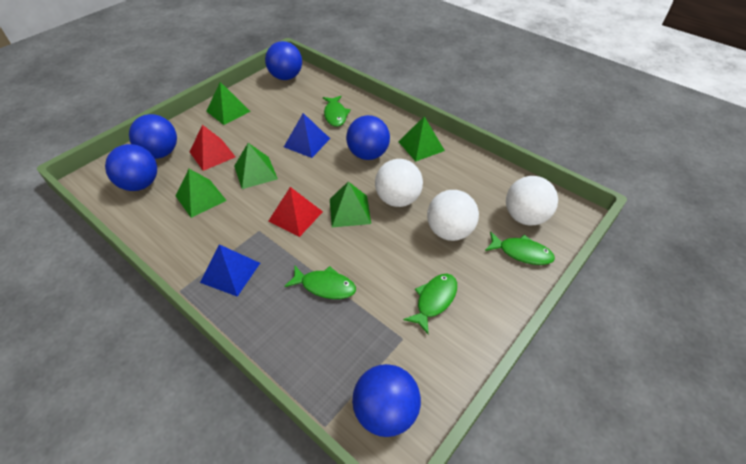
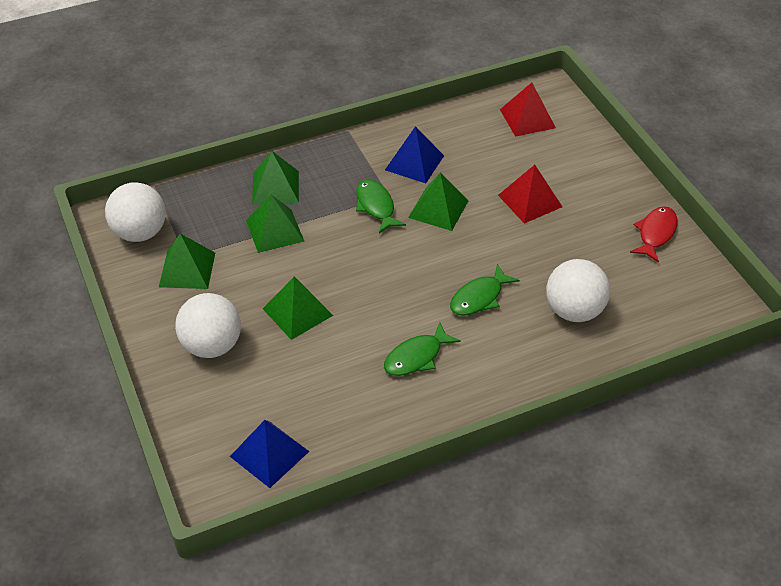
blue ball: [105,144,157,191] [129,114,177,159] [265,41,302,80] [346,115,390,160] [352,364,421,437] = 5 -> none = 0
green fish: [284,266,356,299] [323,96,351,127] [403,274,457,334] [485,232,555,265] = 4 -> [356,179,406,234] [384,322,461,376] [450,264,520,316] = 3
red fish: none = 0 -> [630,206,678,263] = 1

